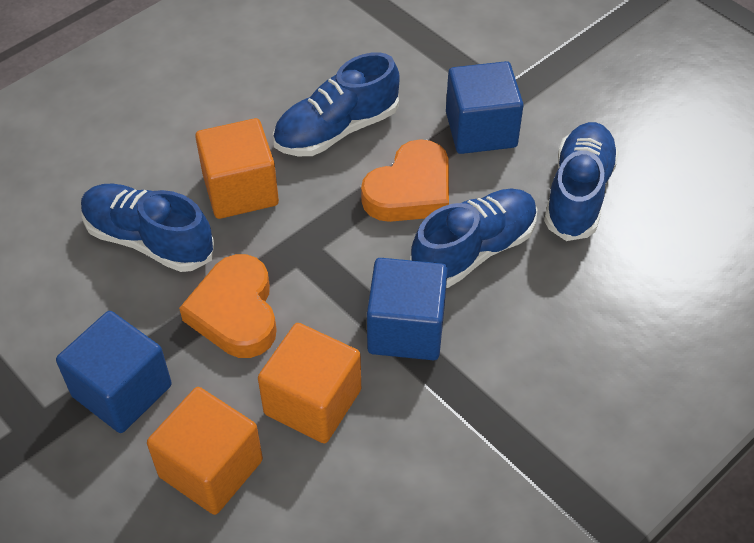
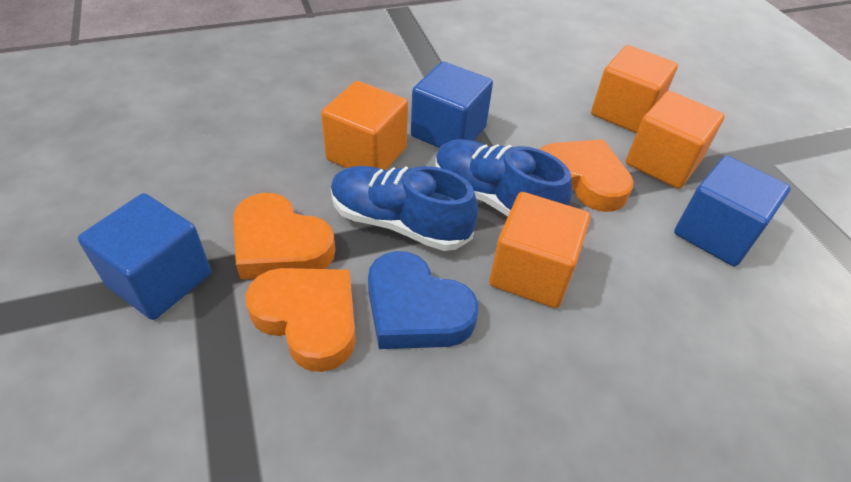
blue heart: none = 0 -> [368,251,478,349] = 1
blue shoe: [81,184,214,272] [273,52,400,156] [410,189,537,288] [544,122,619,241] = 4 -> [331,166,478,251] [435,139,573,216] = 2
orange cube: [147,387,263,515] [195,118,279,219] [258,323,361,443] = 3 -> [321,81,408,170] [489,192,590,308] [591,45,678,133] [626,91,725,189] = 4
orange heart: [179,254,277,358] [361,139,449,222] = 2 -> [233,193,335,279] [245,268,356,372] [539,139,634,212] = 3

